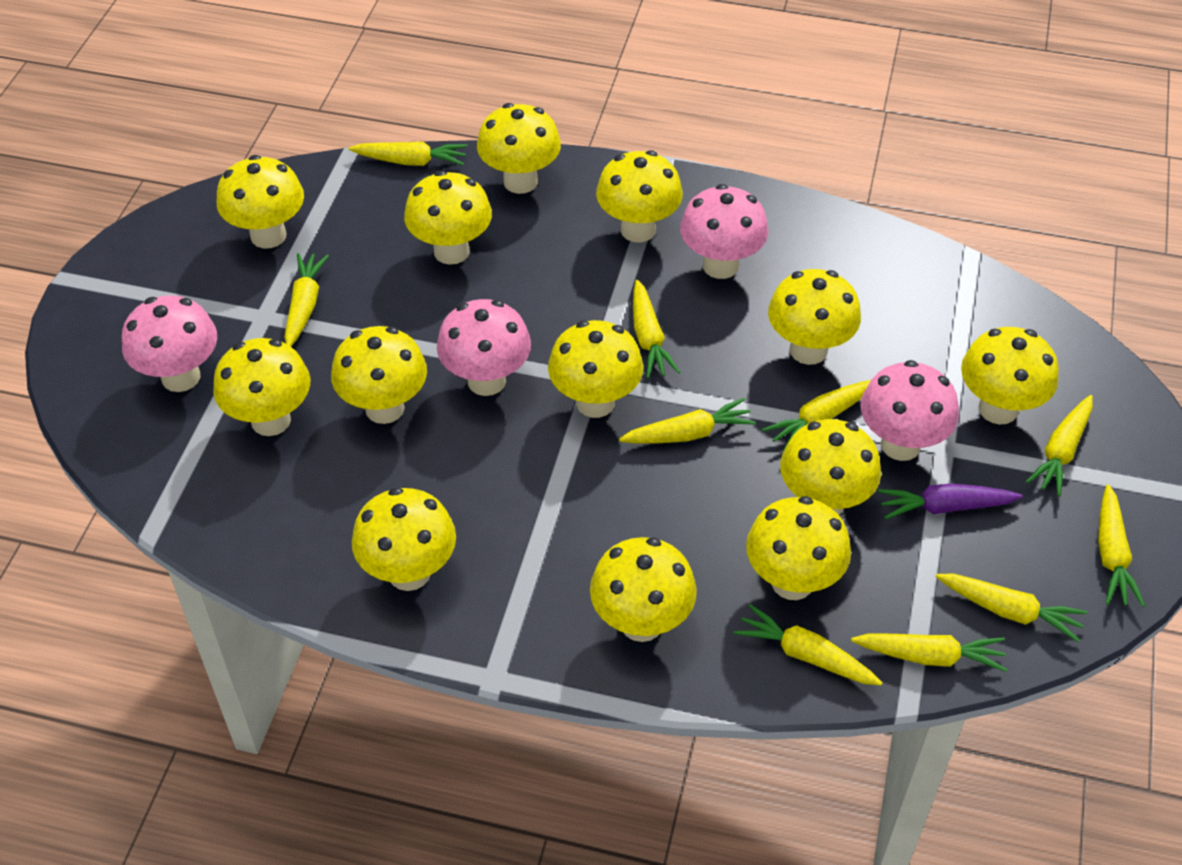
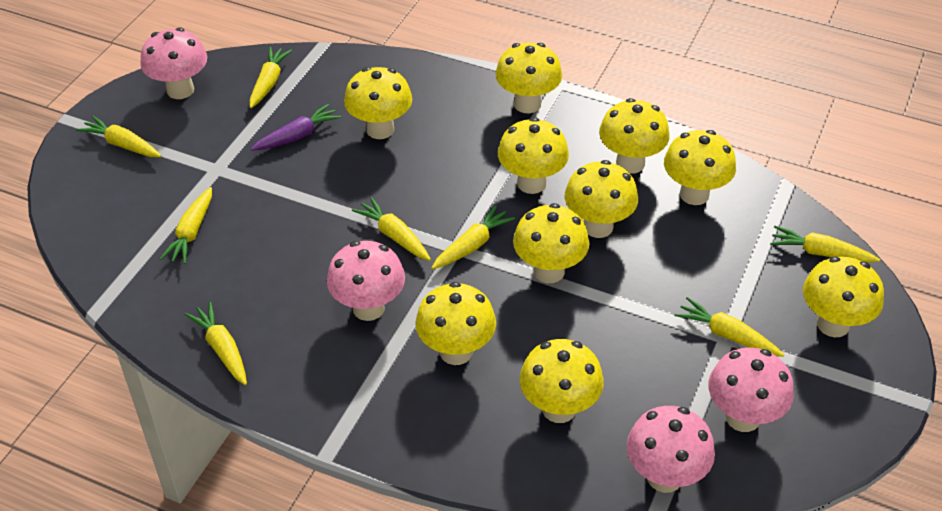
yellow carrot: [285,253,329,346] [349,142,467,166] [619,398,756,443] [633,280,680,378] [734,604,883,685] [762,380,871,452] [851,633,1007,672] [936,574,1087,642] [1025,395,1093,497] [1098,484,1145,607] = 10 -> [77,116,161,157] [160,187,212,264] [185,302,247,385] [250,47,292,108] [352,197,431,261] [432,205,515,269] [675,297,784,357] [770,225,880,263] = 8
yellow mushroom: [213,338,310,436] [217,155,304,249] [331,326,427,424] [352,487,456,591] [404,171,492,265] [477,103,561,194] [548,320,643,418] [590,537,697,642] [596,150,683,243] [746,496,851,600] [768,269,861,365] [780,419,881,515] [961,327,1059,425] = 13 -> [344,67,412,139] [415,282,496,365] [495,43,562,113] [498,117,569,194] [513,203,589,283] [520,339,604,423] [565,160,638,238] [599,98,670,174] [664,130,736,205] [803,256,884,337] = 10

